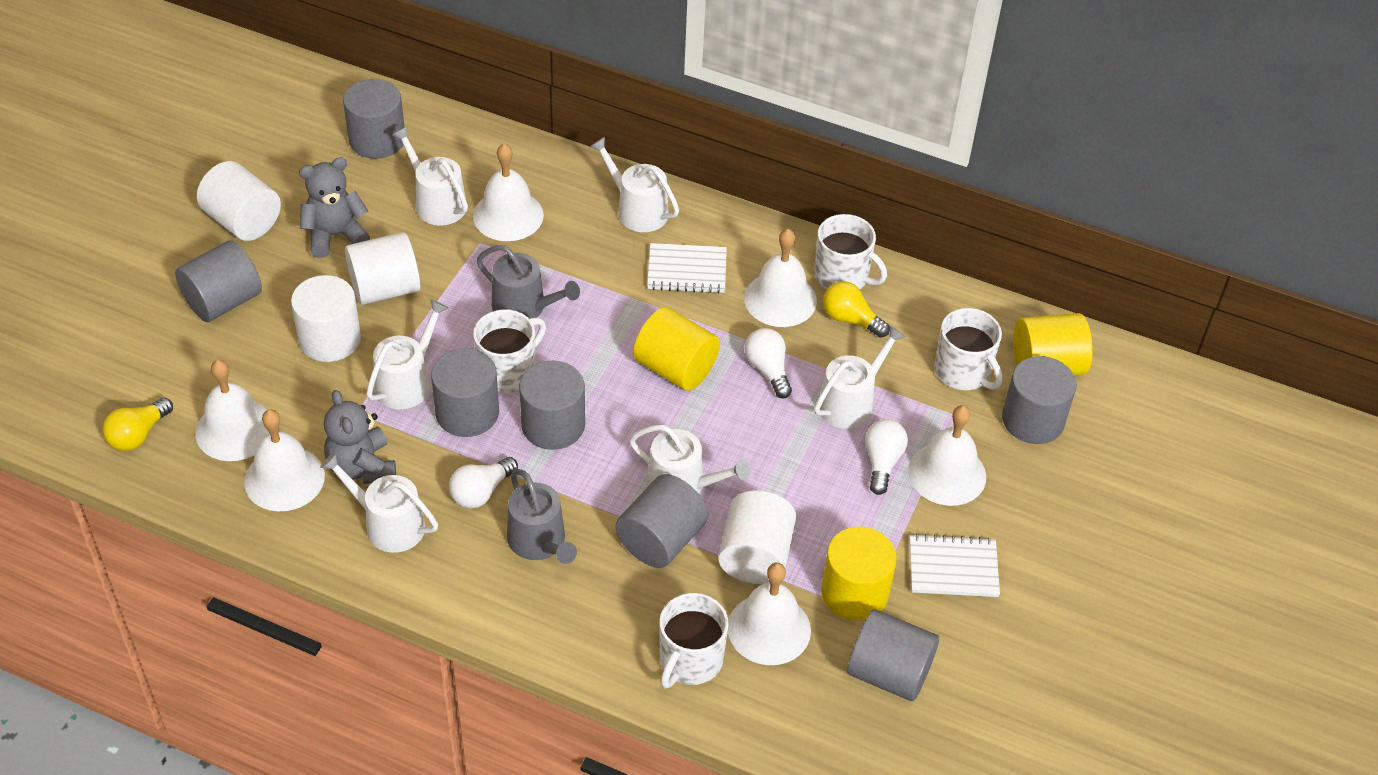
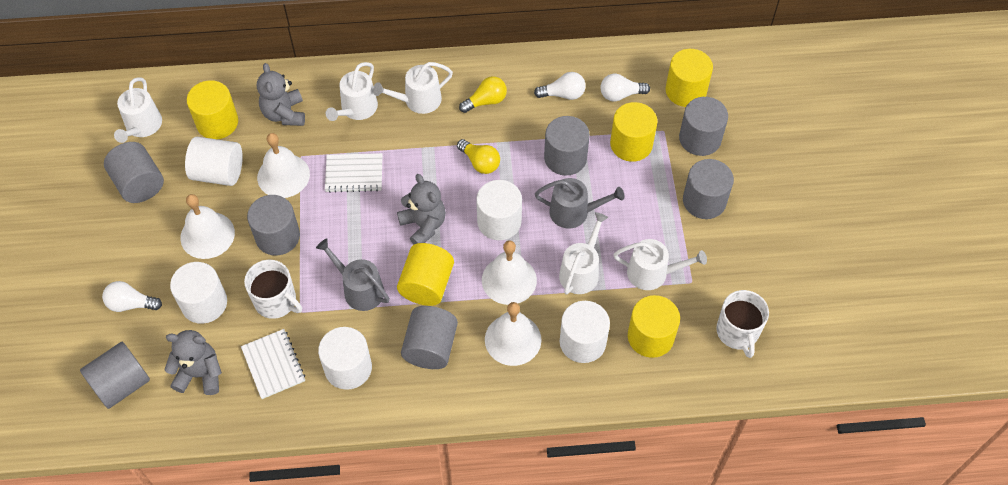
grey teddy bear: [299,157,370,258] [324,390,396,484] = 2 -> [164,330,222,395] [257,63,305,126] [397,174,446,245] = 3
white bell: [195,360,269,461] [244,409,325,511] [473,143,544,241] [728,563,811,665] [744,229,817,327] [908,405,986,506] = 6 -> [180,194,235,259] [257,133,310,198] [482,240,537,305] [485,302,541,366] = 4
white cylinder: [197,161,281,241] [291,275,361,362] [345,232,420,305] [718,490,796,584] = 4 -> [170,262,227,324] [185,137,243,186] [318,327,372,390] [476,180,522,240] [559,301,610,363] = 5
white mug: [473,309,546,393] [659,593,729,688] [814,214,887,289] [935,308,1003,390] = 4 -> [244,260,302,319] [716,290,769,358] = 2
white watering can: [320,452,438,553] [366,299,449,409] [392,126,468,226] [590,137,679,232] [629,425,750,494] [814,325,906,429] = 6 -> [114,77,162,143] [326,62,378,121] [373,62,453,114] [559,212,609,295] [614,239,707,290] = 5
yellow cylinder: [633,307,720,391] [821,527,897,620] [1013,313,1093,375] = 3 -> [187,80,238,139] [397,243,454,306] [610,102,657,162] [628,295,680,358] [666,49,713,107] = 5

